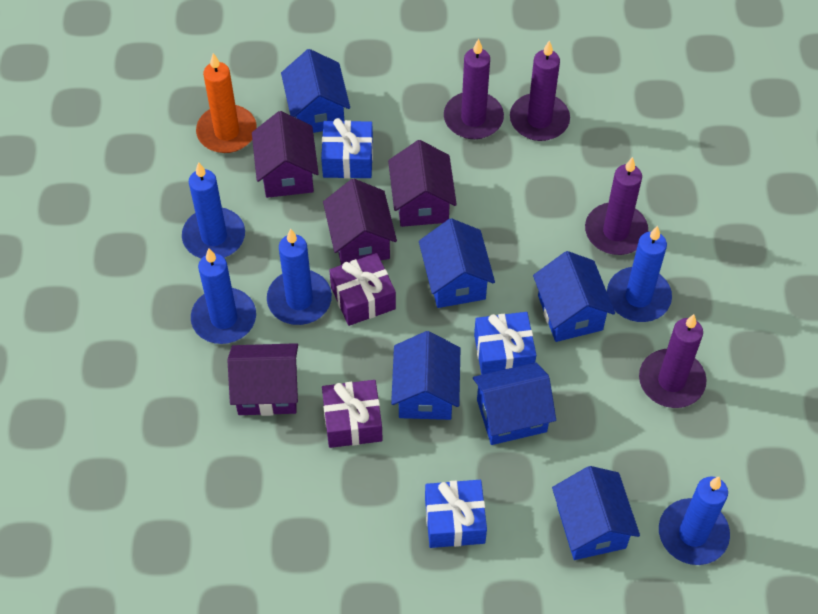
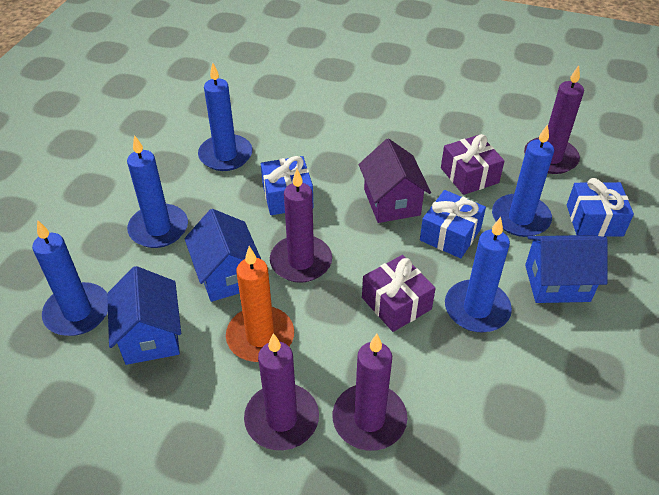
blue house: [281,49,350,133] [391,331,460,420] [419,218,495,308] [473,362,556,445] [533,251,615,342] [552,466,640,560] = 6 -> [107,266,181,365] [184,209,261,302] [525,235,608,303] = 3
purple house: [228,343,298,416] [252,111,319,198] [323,179,397,265] [388,140,457,227] = 4 -> [359,138,431,223] = 1

